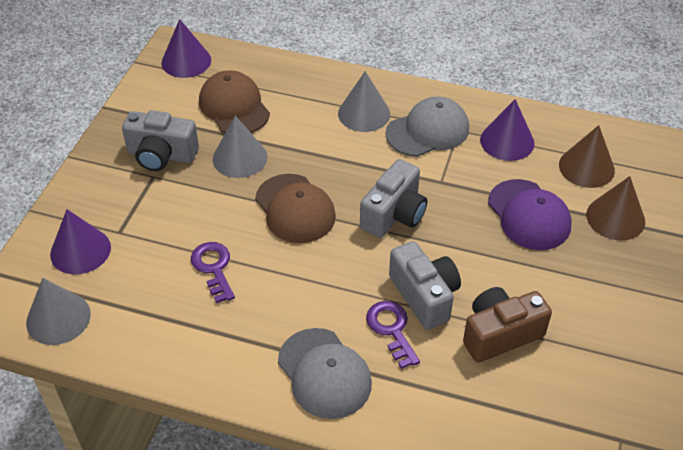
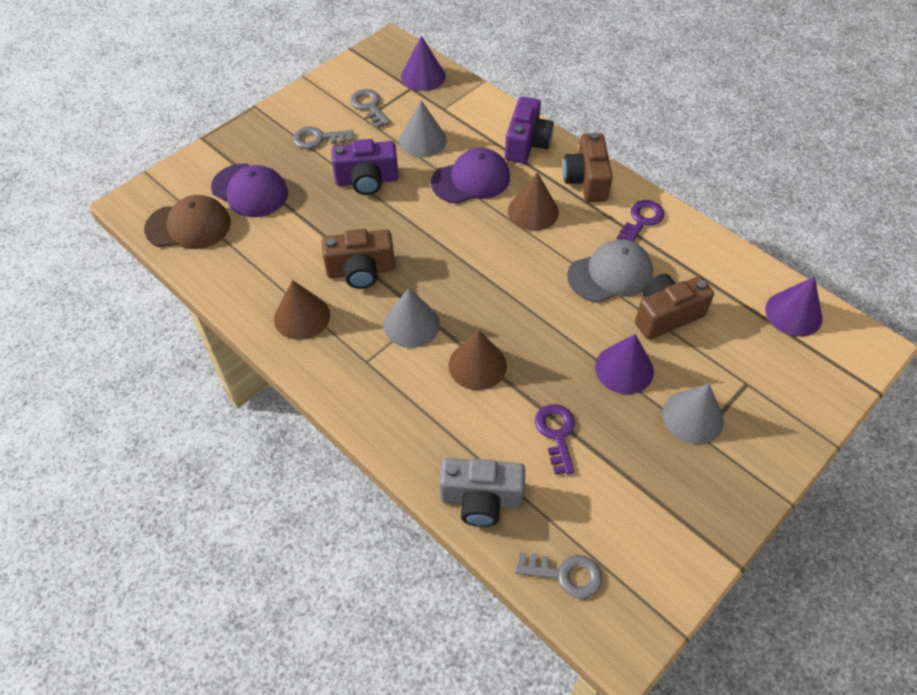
brown camera: [463,287,552,363] = 1 -> [321,229,395,289] [563,132,613,202] [635,274,714,339] = 3
brown cap: [199,70,270,133] [255,174,336,243] = 2 -> [144,195,231,249] = 1
brown cone: [559,125,615,188] [586,176,645,240] = 2 -> [274,280,330,340] [448,330,507,390] [508,172,559,231] = 3
grey camera: [122,110,199,171] [360,159,427,238] [389,241,461,330] = 3 -> [440,458,525,527] = 1
grey cap: [278,328,372,419] [386,96,469,157] = 2 -> [567,240,653,303] = 1
grey key: none = 0 -> [293,126,354,149] [350,89,391,128] [515,553,602,599] = 3
purple camera: none = 0 -> [331,139,399,195] [505,96,554,163] = 2
purple cap: [488,179,572,250] = 1 -> [211,164,288,217] [431,148,510,204] = 2

